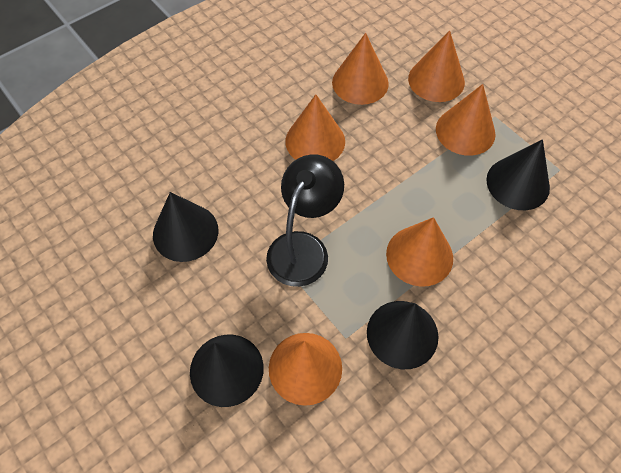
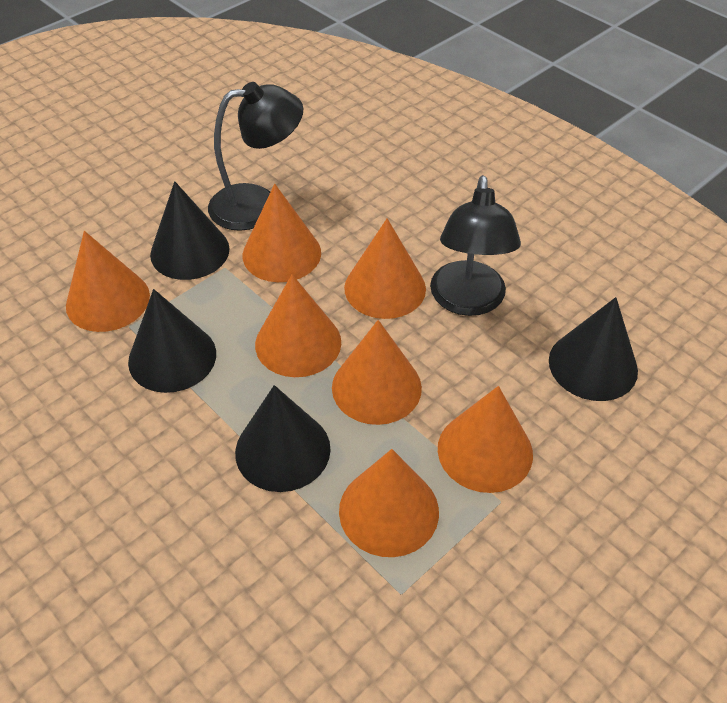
black lamp: [266,154,344,287] = 1 -> [208,82,304,231] [430,175,521,316] = 2
orange cone: [269,333,342,406] [285,94,345,161] [332,33,389,105] [386,217,453,287] [408,30,465,102] [436,84,496,156] = 6 -> [66,231,150,332] [243,184,321,282] [255,275,341,377] [332,320,422,425] [339,449,439,557] [344,218,426,319] [438,386,533,493] = 7

